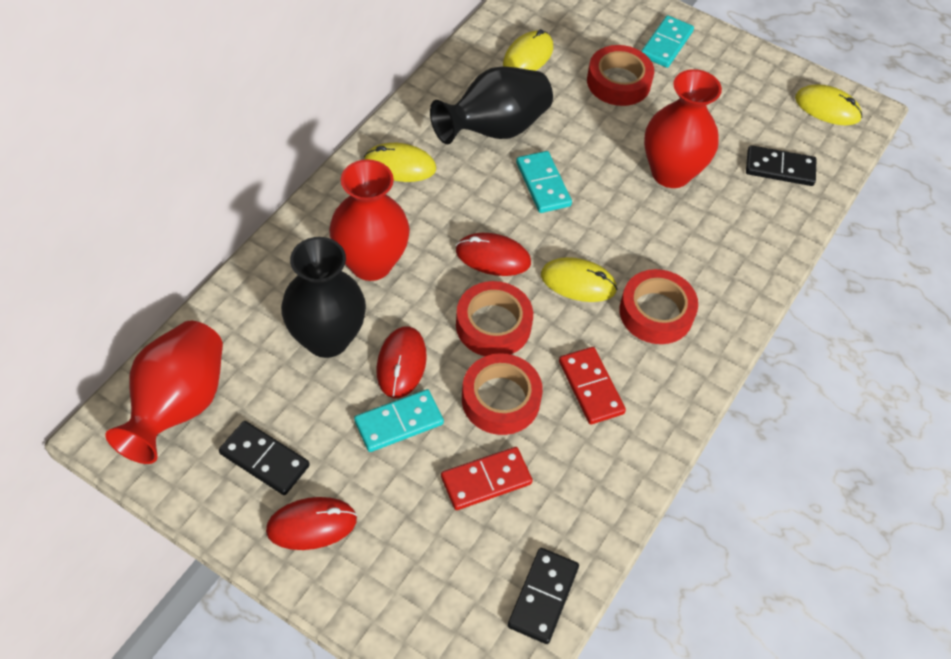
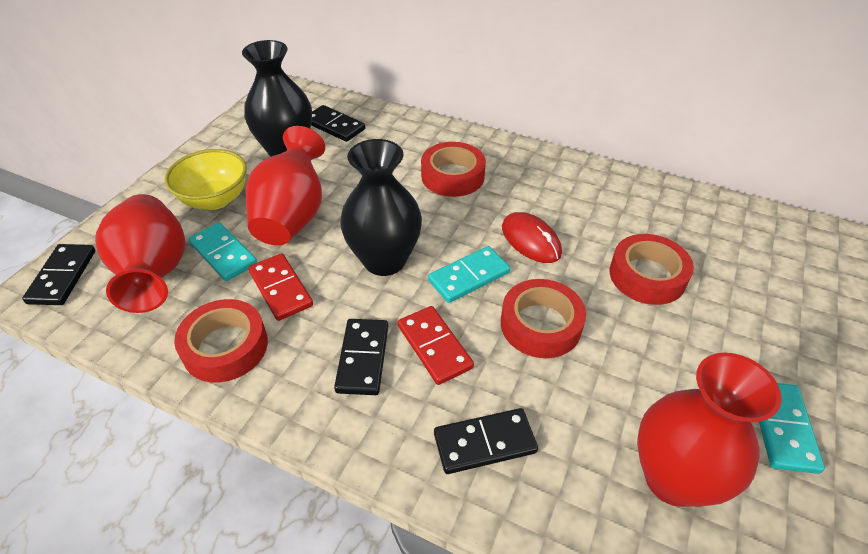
black domino: [219,421,310,495] [508,548,579,644] [746,145,817,186] = 3 -> [22,244,96,305] [311,105,365,142] [334,319,388,395] [434,408,538,474] = 4
red mouse: [266,497,357,550] [376,326,427,398] [456,233,531,276] = 3 -> [502,212,562,263] = 1
yellow bowl: none = 0 -> [165,149,247,210] = 1
yellow mouse: [364,143,436,182] [503,29,553,71] [541,257,617,302] [795,85,862,125] = 4 -> none = 0

